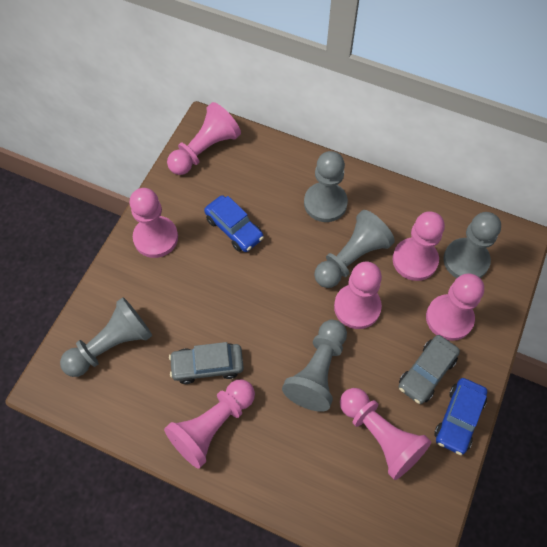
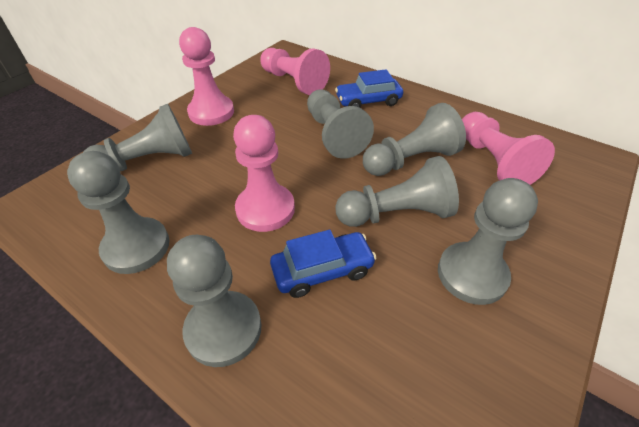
grey car: [169,342,244,384] [399,335,460,404] = 2 -> none = 0
grey pawn: [60,297,152,377] [282,320,347,412] [304,151,348,222] [314,210,395,288] [443,212,501,278] = 5 -> [67,151,169,274] [83,104,192,171] [167,235,261,367] [307,89,374,159] [335,156,459,227] [363,103,466,176] [438,178,538,305] = 7
pink pawn: [130,188,178,258] [164,379,255,469] [167,102,241,175] [334,262,382,329] [340,388,431,480] [393,211,445,281] [426,273,484,341] = 7 -> [179,27,234,126] [233,115,295,232] [260,48,330,95] [462,112,555,185] = 4

